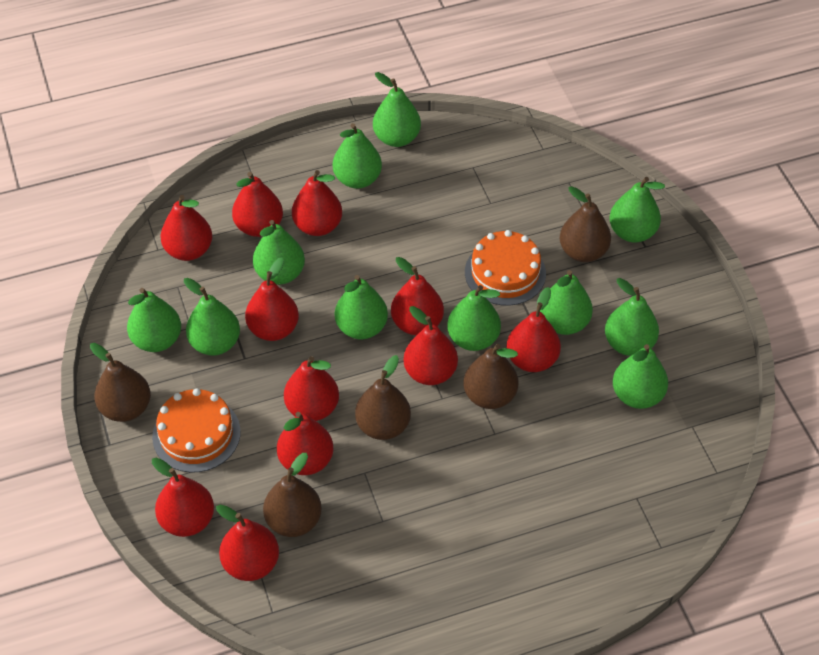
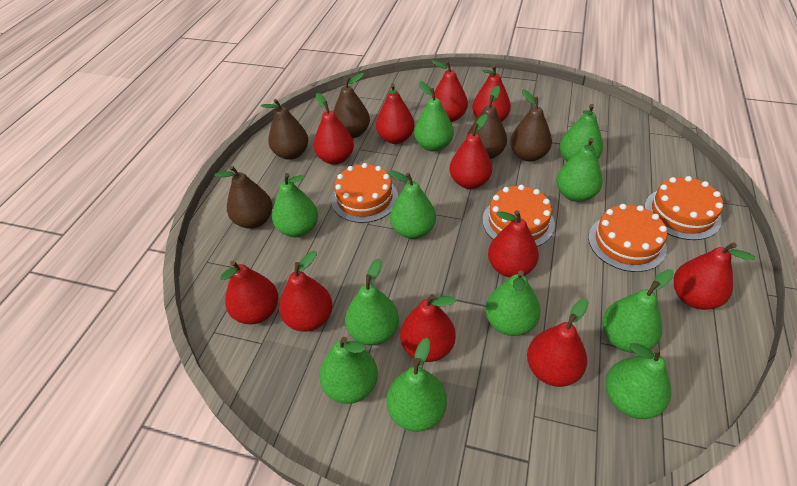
orange cake: [152,388,241,473] [465,230,546,306] = 2 -> [331,163,398,223] [483,185,555,247] [588,204,667,272] [645,176,723,240] = 4

